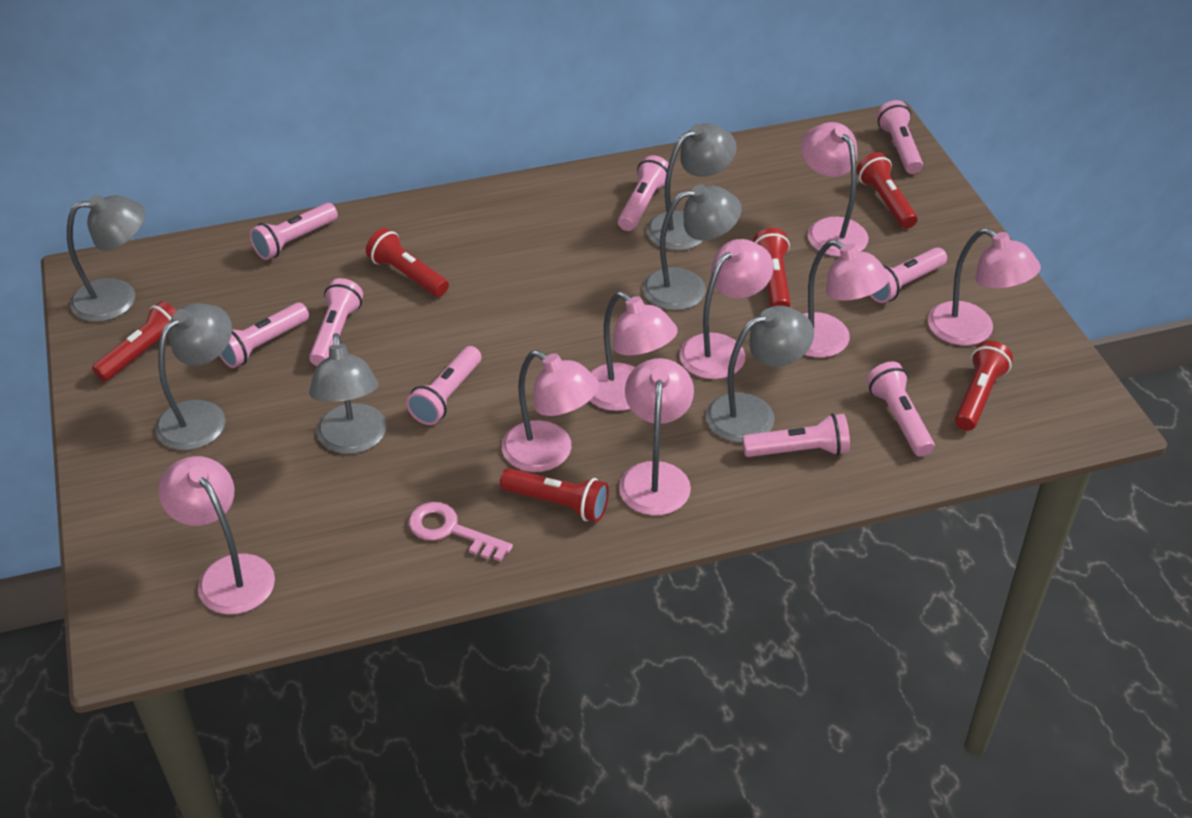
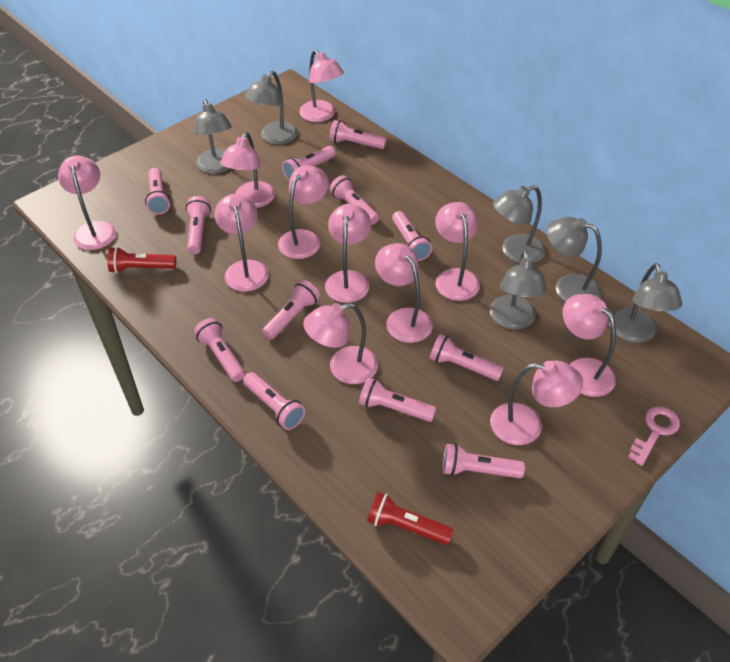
pink flashlight: [219,303,309,368] [249,203,338,260] [309,278,363,366] [406,346,482,425] [618,155,669,231] [742,414,850,457] [866,362,935,457] [870,247,947,303] [877,100,923,174] = 9 -> [145,168,171,214] [186,196,211,254] [194,318,245,382] [243,372,305,430] [262,280,320,339] [282,146,335,181] [329,120,387,149] [329,175,379,225] [359,377,436,422] [392,211,432,261] [430,334,504,381] [443,444,525,478] = 12
pink lamp: [159,456,275,614] [502,350,599,472] [590,291,678,411] [619,358,694,516] [679,239,774,379] [801,122,869,257] [804,239,890,358] [928,228,1041,346] = 8 -> [58,156,116,250] [214,194,269,292] [220,132,275,208] [278,165,329,259] [299,49,344,122] [303,303,378,384] [325,204,371,303] [375,243,433,343] [435,202,480,301] [490,361,583,445] [563,294,616,397] = 11
red flashlight: [92,301,176,382] [366,228,449,297] [500,468,609,522] [753,228,791,307] [857,152,918,229] [955,341,1013,431] = 6 -> [107,247,176,273] [367,492,454,545] = 2

